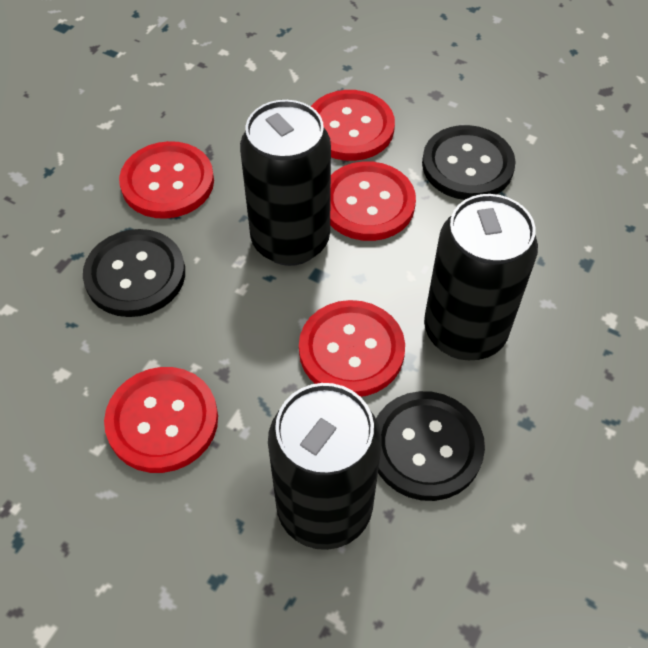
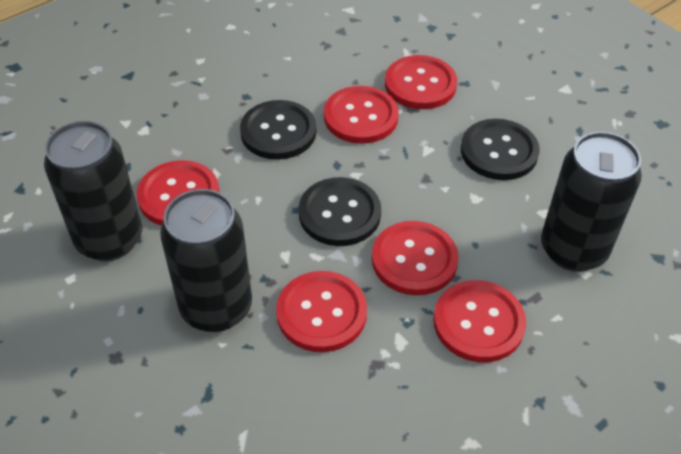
red button: [104,367,218,473] [119,141,214,219] [299,300,405,397] [311,90,395,161] [330,161,416,241] = 5 -> [137,160,219,226] [276,271,367,352] [324,86,399,144] [372,221,459,295] [385,55,457,109] [433,280,526,362] = 6

